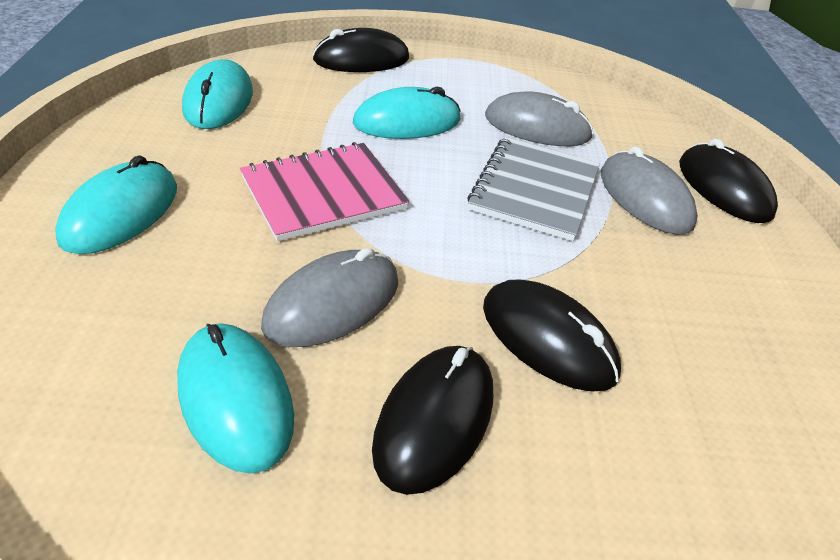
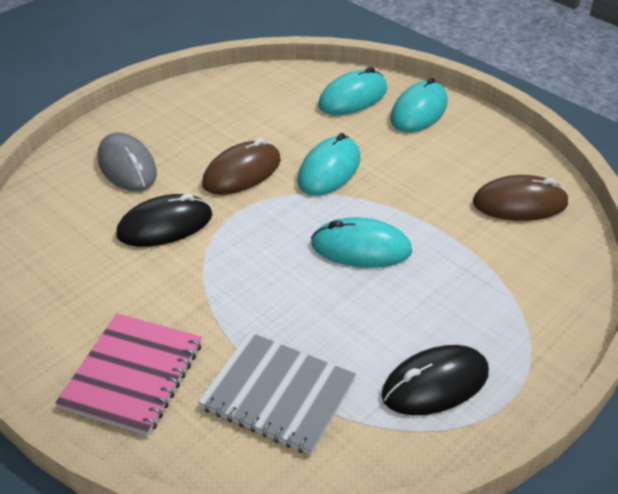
black mouse: [313,28,409,72] [372,346,493,495] [483,279,621,391] [679,138,778,223] = 4 -> [116,194,212,247] [381,345,489,415] = 2
brown mouse: none = 0 -> [202,138,281,195] [473,175,569,221] = 2
grey mouse: [261,248,398,347] [485,91,594,146] [601,146,698,235] = 3 -> [97,132,157,192] = 1

